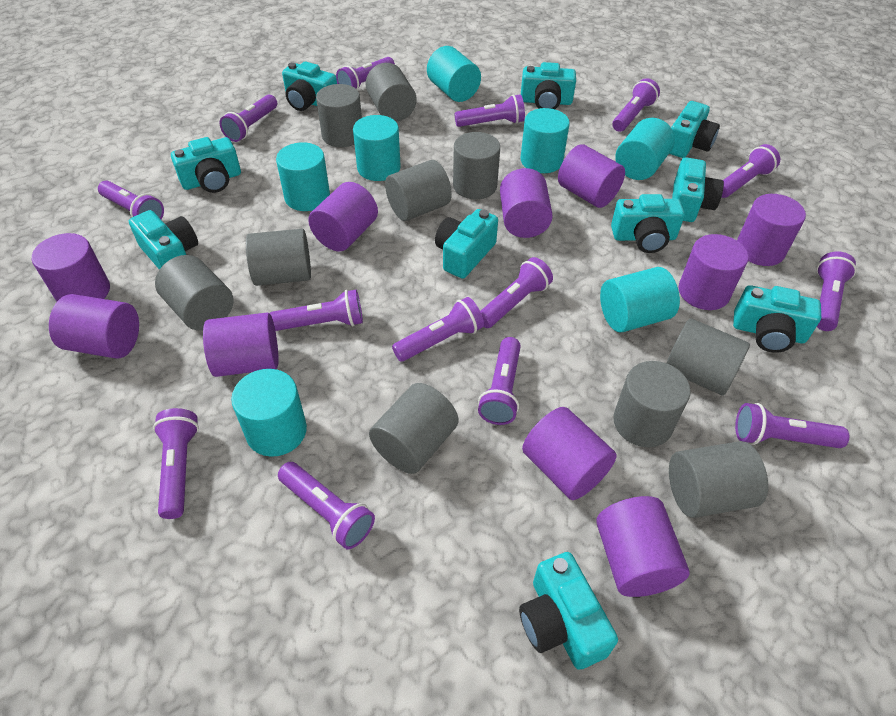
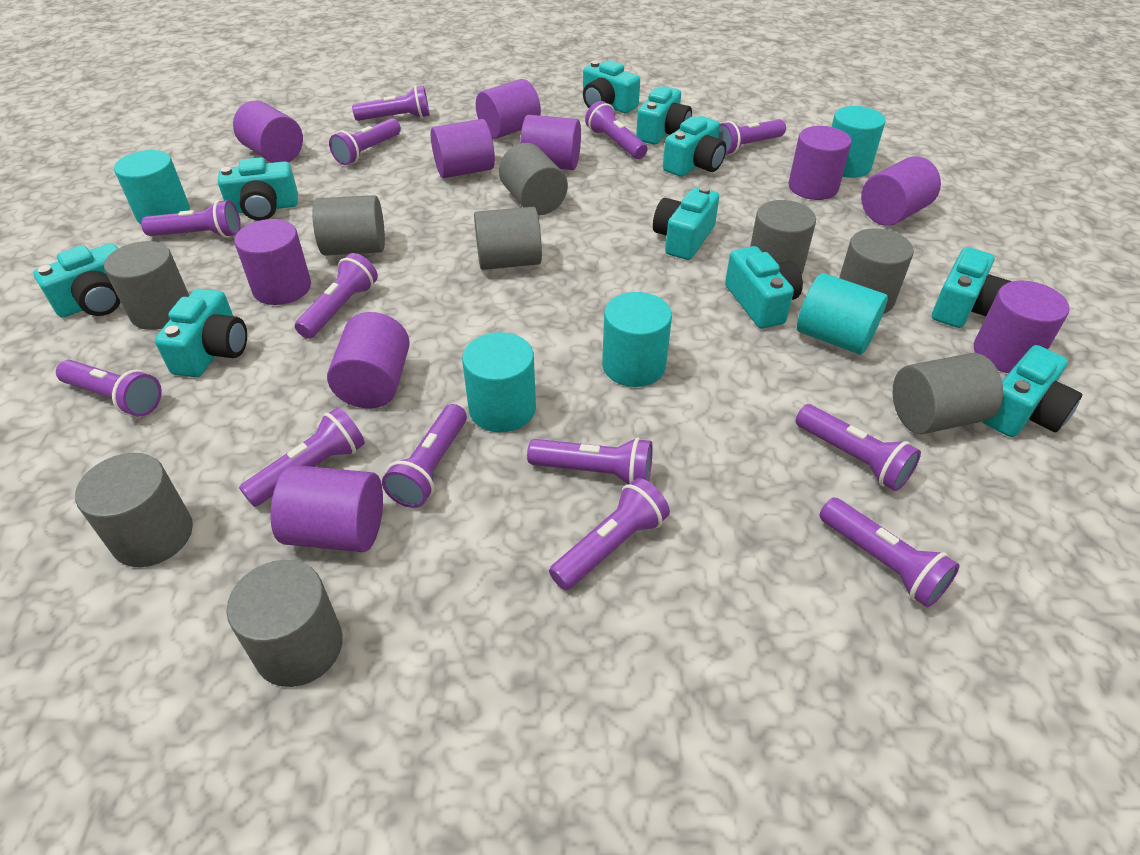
grey cylinder: [155,255,234,331] [246,229,311,286] [316,84,362,147] [365,63,417,122] [369,383,458,474] [385,160,452,221] [453,132,500,199] [613,361,691,447] [666,318,750,396] [669,441,768,518] = 10 -> [75,453,193,567] [104,241,189,330] [226,560,343,687] [312,195,385,256] [474,207,542,270] [499,143,568,215] [750,200,816,275] [839,228,914,314] [893,353,1003,434] = 9
purple flashlight: [98,181,164,219] [153,408,199,519] [219,94,277,142] [270,290,363,331] [278,462,375,549] [336,57,395,90] [392,297,484,362] [455,94,525,127] [478,337,521,425] [480,257,553,328] [612,78,660,132] [721,144,780,198] [735,403,849,448] [817,251,857,331] = 14 -> [56,360,162,417] [141,200,241,238] [239,407,365,507] [295,253,378,339] [329,118,401,165] [352,86,430,121] [382,404,467,508] [527,437,653,484] [549,478,670,590] [585,101,647,159] [718,119,786,155] [796,404,921,491] [819,498,960,607] = 13
turquoise cylinder: [231,369,307,457] [276,142,330,211] [353,115,401,181] [427,46,481,102] [521,108,570,173] [600,267,680,333] [615,118,675,180] = 7 -> [114,150,190,224] [462,332,536,432] [602,292,672,387] [797,273,888,355] [831,106,886,178] = 5

